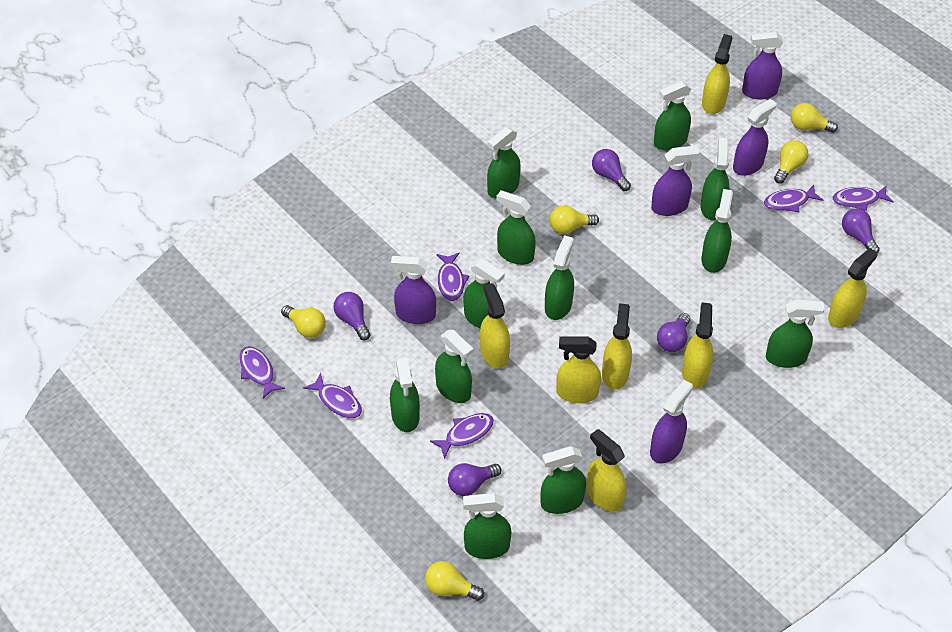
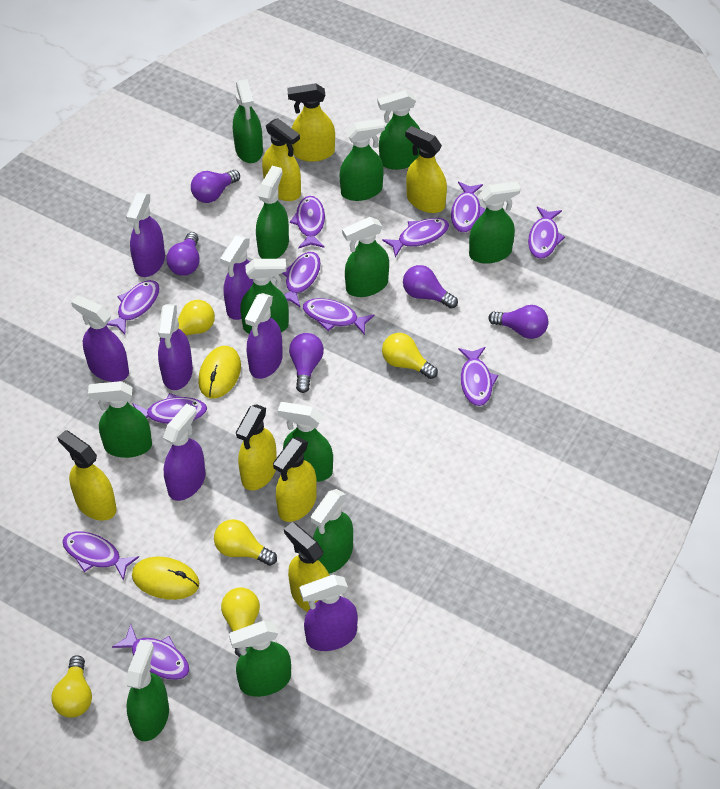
purple fish: [239,346,285,399] [303,373,362,418] [430,413,494,459] [436,253,470,301] [764,185,823,212] [833,186,893,211] = 6 -> [62,531,139,581] [107,280,160,335] [112,624,189,680] [133,393,207,424] [282,252,321,307] [290,196,325,249] [303,298,374,335] [382,218,449,257] [451,182,486,233] [458,347,498,406] [528,206,565,259] = 11
purple spray bottle: [391,256,436,324] [650,380,693,464] [651,146,700,216] [733,99,777,176] [742,32,783,99] = 5 -> [71,295,129,382] [126,192,165,277] [158,304,193,390] [163,403,205,501] [220,235,253,320] [245,293,283,379] [299,575,358,651] = 7
yellow mouse: none = 0 -> [132,557,199,600] [198,346,241,399] = 2

